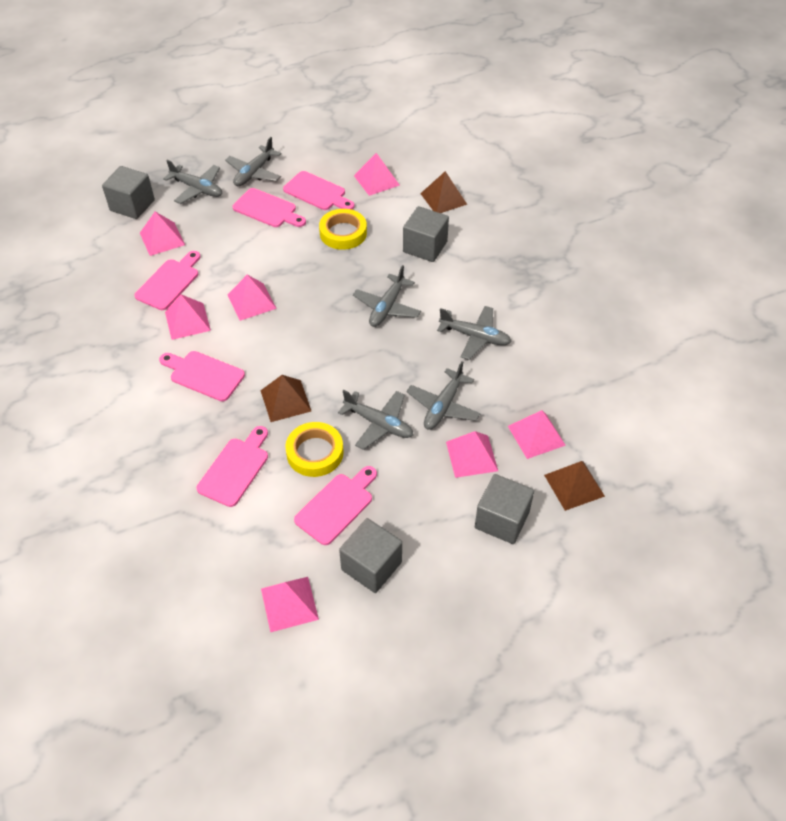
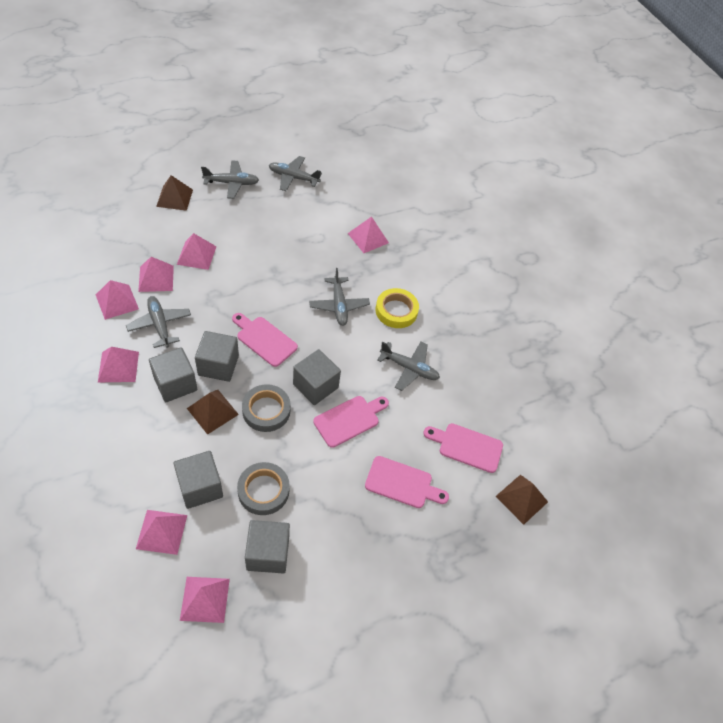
grey cube: [102,166,155,219] [339,518,402,593] [403,206,449,262] [475,474,534,544] = 4 -> [149,347,197,402] [173,451,223,509] [195,331,239,382] [245,520,290,573] [293,349,341,405] = 5
grey plane: [163,160,222,204] [225,137,281,186] [338,390,413,450] [353,265,421,327] [407,361,481,430] [437,306,511,360] = 6 -> [126,296,191,348] [201,160,259,199] [269,156,322,191] [309,268,370,326] [377,342,440,391] = 5
grey tape: none = 0 -> [237,462,290,515] [242,384,291,432] = 2
pink cutting board: [134,251,200,310] [159,351,245,401] [197,426,268,507] [233,188,306,227] [283,171,354,210] [294,466,377,545] = 6 -> [232,313,298,367] [313,396,389,448] [365,456,449,508] [423,423,503,473] = 4
yellow tape: [285,422,344,477] [319,209,367,250] = 2 -> [376,288,419,328] = 1

